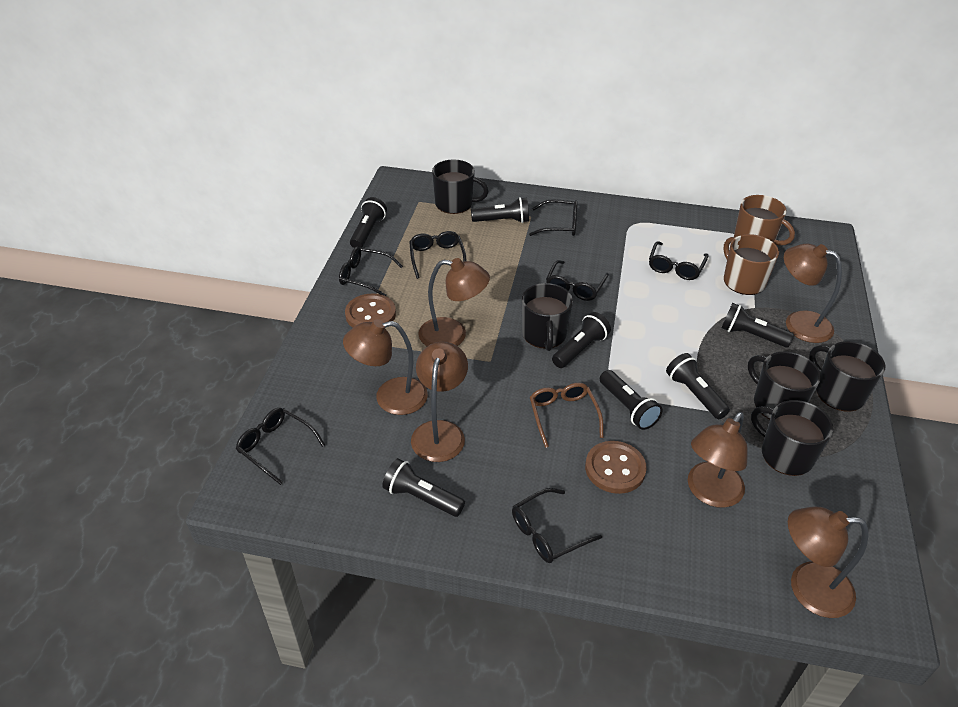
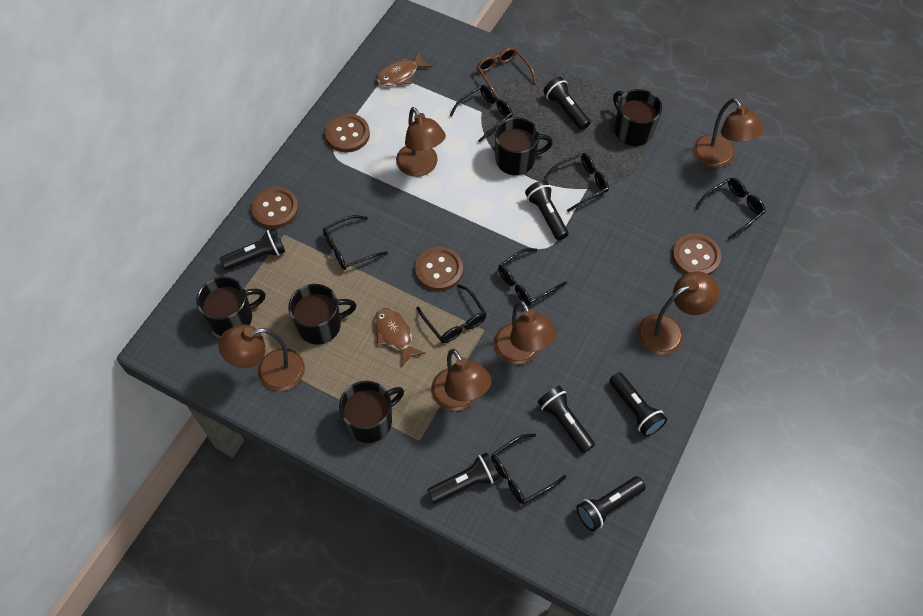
brown button: [345,294,396,328] [585,441,647,494] = 2 -> [251,187,299,229] [325,114,370,152] [415,247,463,291] [672,233,721,275] = 4
brown fish: none = 0 -> [375,308,426,366] [376,52,432,86] = 2
brown mug: [723,234,779,295] [734,195,795,246] = 2 -> none = 0

